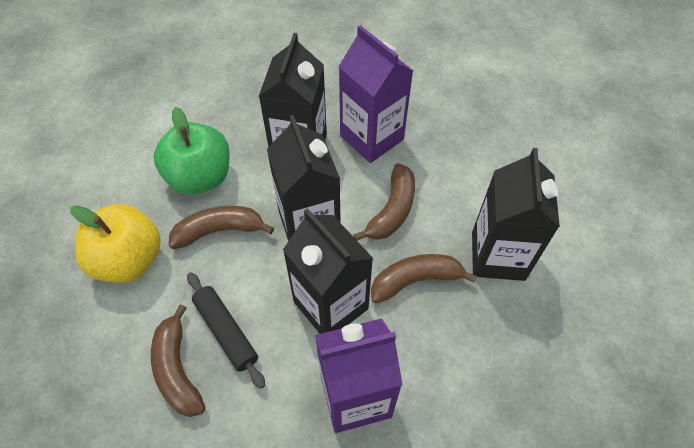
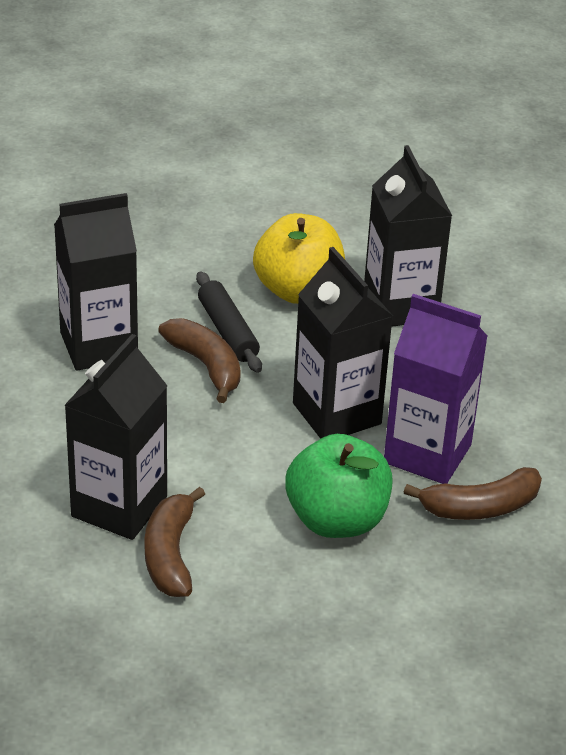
brown banana: [151,304,205,417] [169,206,274,249] [353,163,415,241] [371,254,477,304] = 4 -> [144,487,205,597] [158,318,241,403] [403,467,542,520] = 3
purple carton: [315,318,403,433] [338,25,413,163] = 2 -> [384,294,488,484] = 1

